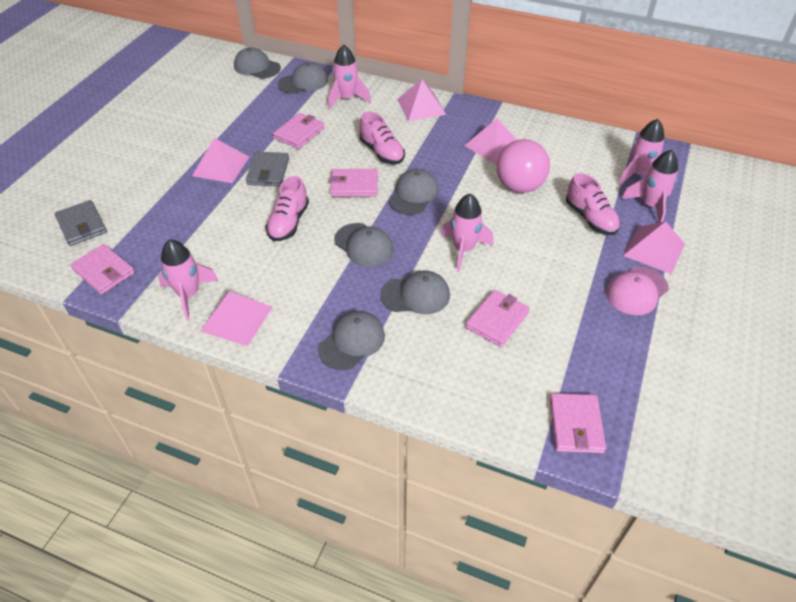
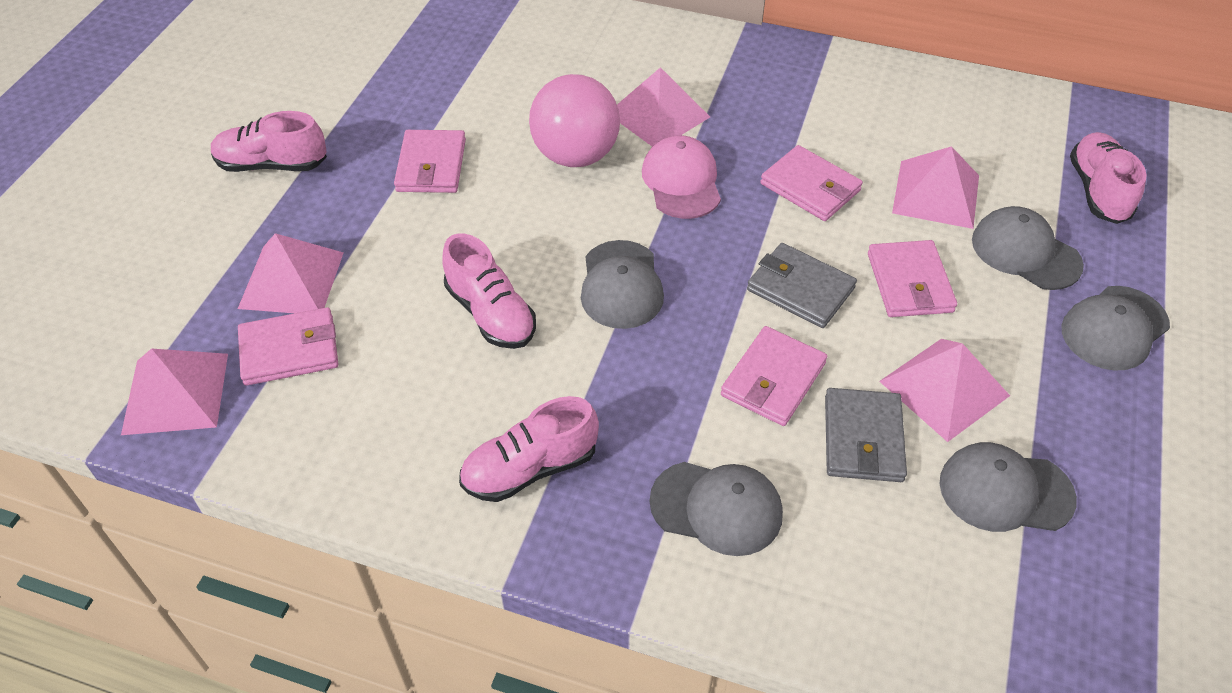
grey cap: [234,47,281,79] [278,62,328,94] [318,311,385,370] [334,223,394,267] [380,270,450,314] [389,169,439,215] = 6 -> [581,240,664,329] [650,462,783,556] [940,442,1077,532] [972,206,1084,290] [1062,286,1170,370] = 5
pink rocket: [158,239,219,320] [328,44,371,110] [441,194,493,272] [618,119,665,185] [621,150,678,223] = 5 -> none = 0
pink shoe: [266,176,309,241] [360,112,405,164] [566,173,620,235] = 3 -> [211,111,327,172] [442,234,536,349] [459,396,599,502] [1070,132,1147,224] = 4

